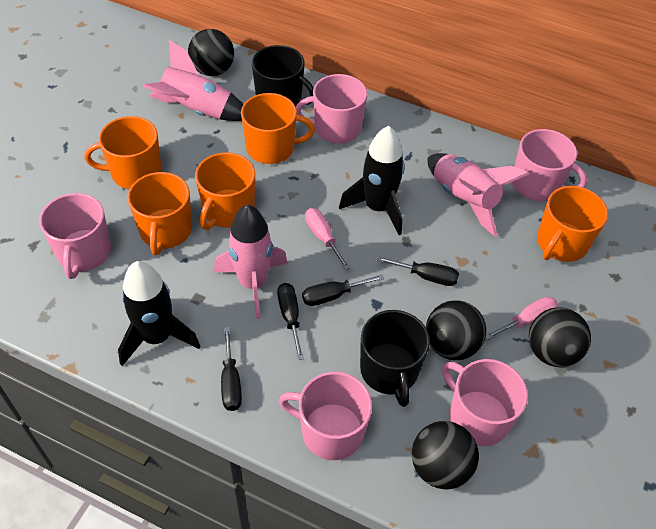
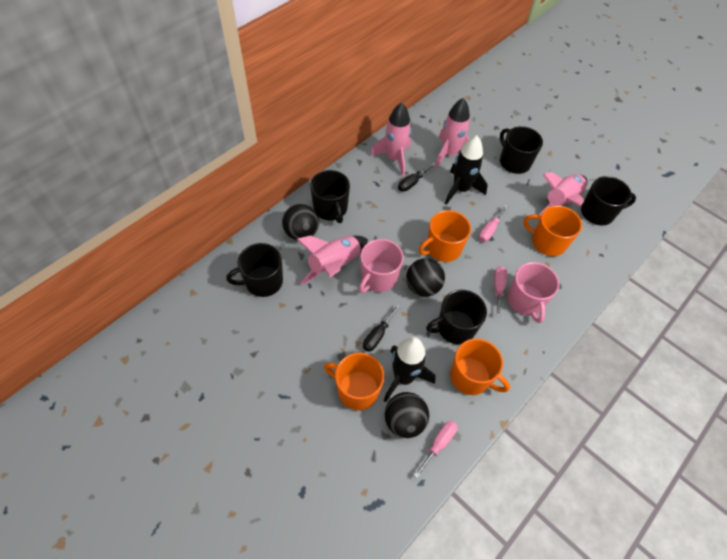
black ball: [188,29,234,76] [412,421,479,490] [426,300,486,360] [529,307,591,368] = 4 -> [282,204,319,240] [385,392,429,438] [406,258,445,297] = 3
black mug: [252,45,313,107] [360,310,430,407] = 2 -> [226,243,283,297] [310,170,350,223] [426,290,487,344] [500,126,543,174] [581,176,636,225] = 5
black screwdriver: [221,327,242,411] [277,283,304,360] [302,274,384,306] [376,256,459,286] = 4 -> [363,304,401,352] [398,163,436,192] = 2
orange mug: [84,116,162,189] [127,172,192,255] [195,152,255,230] [241,93,315,164] [537,186,608,262] = 5 -> [324,353,384,410] [419,210,471,262] [450,339,510,395] [523,206,582,256] = 4
pink mug: [39,193,111,279] [279,372,372,460] [296,74,367,144] [442,359,528,446] [512,129,587,201] = 5 -> [359,239,404,293] [507,262,559,323] = 2
pink rocket: [143,40,243,121] [214,204,287,319] [428,153,529,237] = 3 -> [297,235,368,285] [370,103,412,177] [435,98,470,168] [539,172,587,215] = 4
pink screwdriver: [305,208,350,270] [486,297,558,340] = 2 -> [414,421,458,478] [479,205,508,242] [494,266,507,317] = 3

